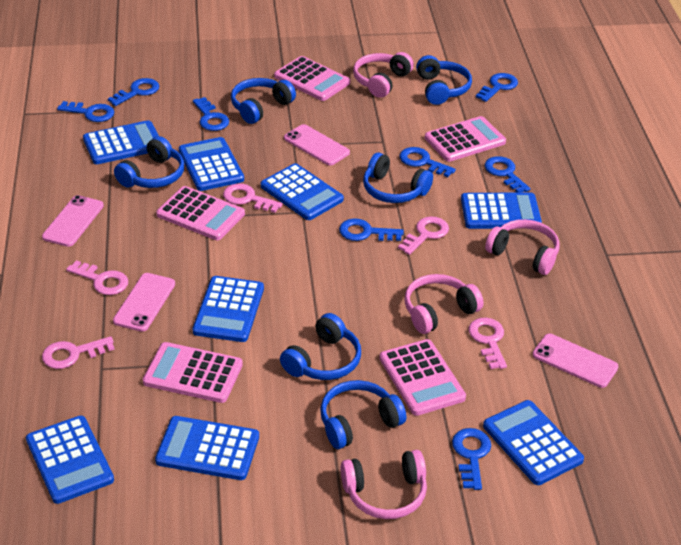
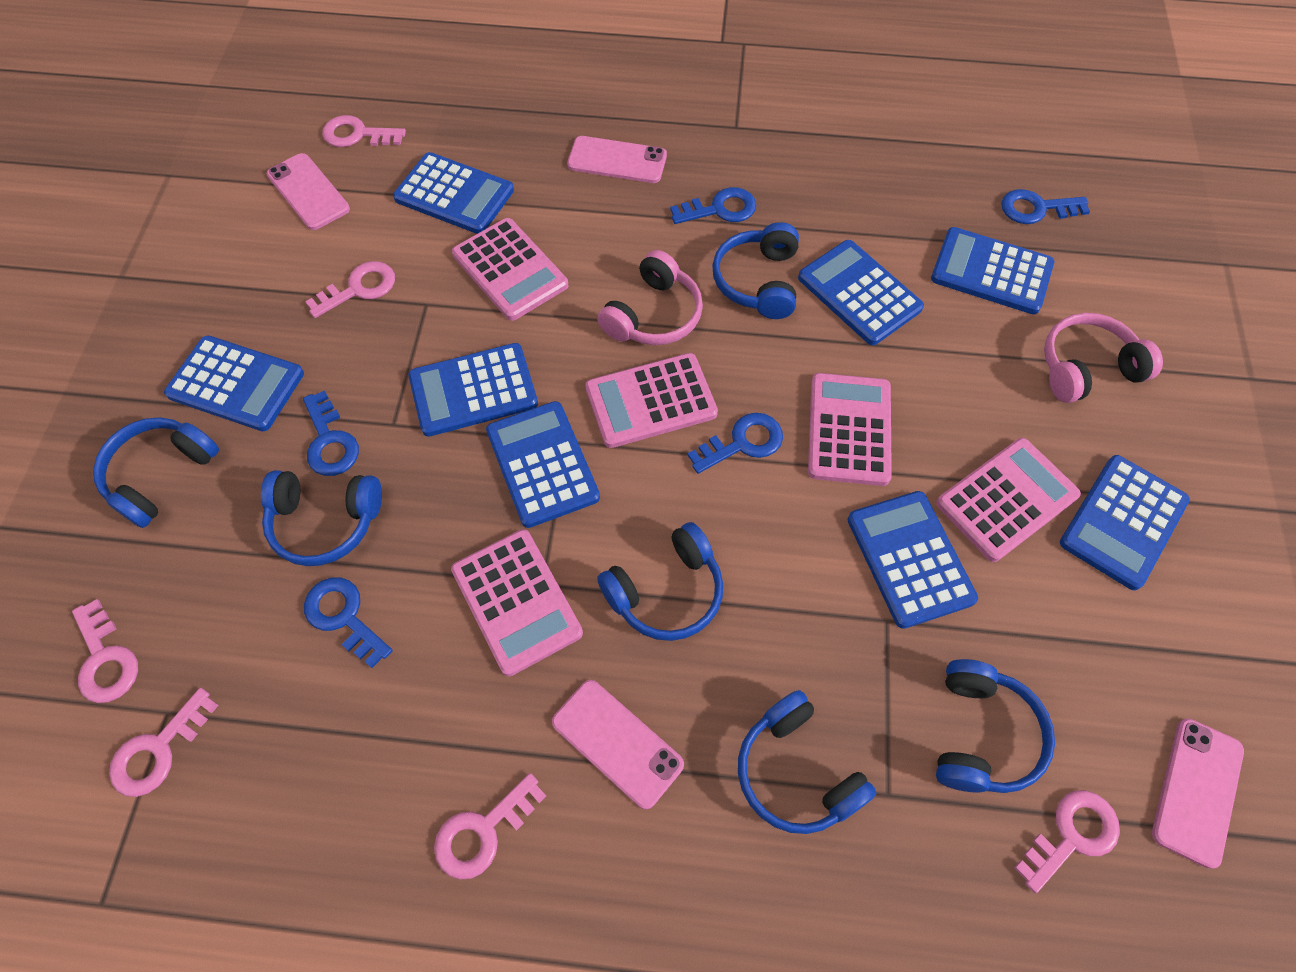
blue key: [57,101,114,122] [108,78,159,106] [193,97,229,131] [339,219,404,241] [400,147,456,177] [452,428,491,490] [476,73,518,102] [485,156,530,192] = 8 -> [303,391,359,476] [304,578,393,668] [670,187,756,224] [688,413,783,474] [1001,189,1090,224] = 5
pink headphones: [341,450,427,519] [353,52,414,98] [404,274,483,334] [485,219,560,275] = 4 -> [597,250,703,345] [1044,313,1163,403] = 2
pink key: [42,336,115,369] [66,260,128,295] [223,183,283,213] [398,216,449,255] [468,318,507,369] = 5 -> [72,599,138,703] [109,688,219,797] [305,261,395,318] [322,115,406,147] [434,773,546,880] [1014,790,1120,893] = 6

